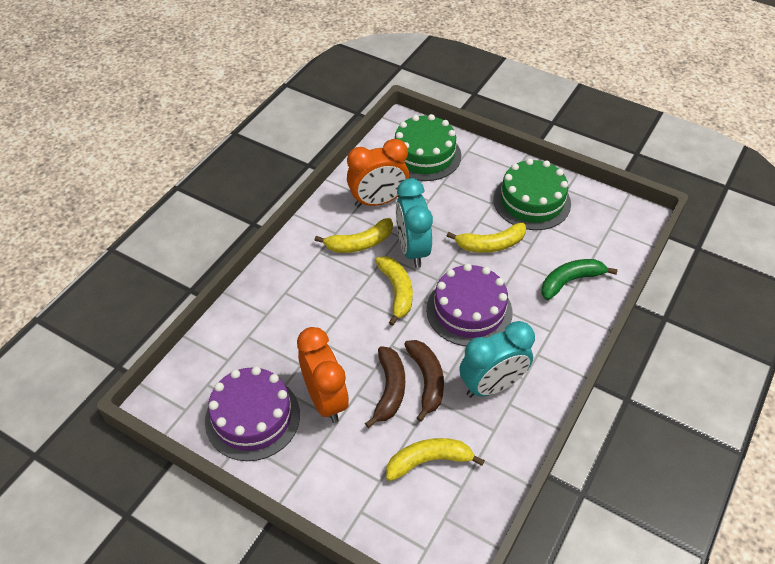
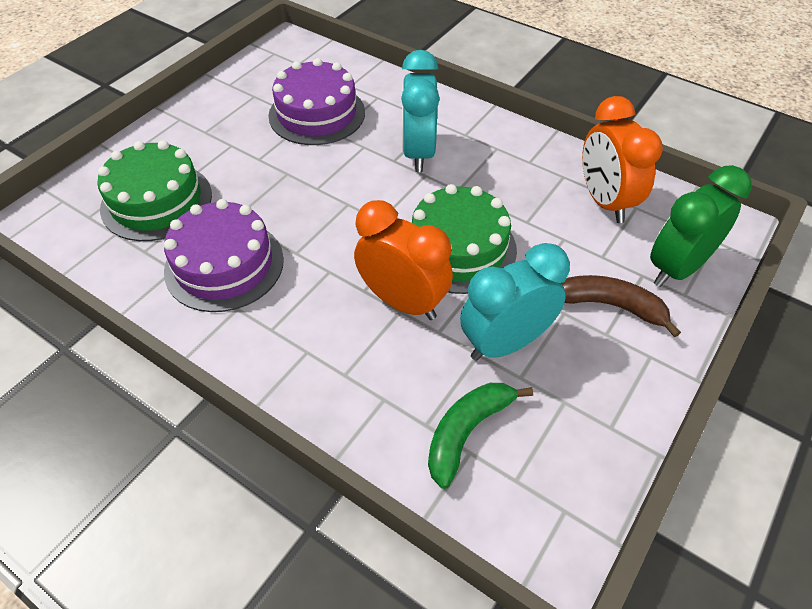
brown banana: [365,346,405,428] [404,340,444,422] = 2 -> [561,275,681,338] = 1
green clock: none = 0 -> [650,165,752,287] = 1
yellow banana: [315,218,393,253] [375,256,413,326] [386,438,485,481] [447,223,526,253] = 4 -> none = 0

